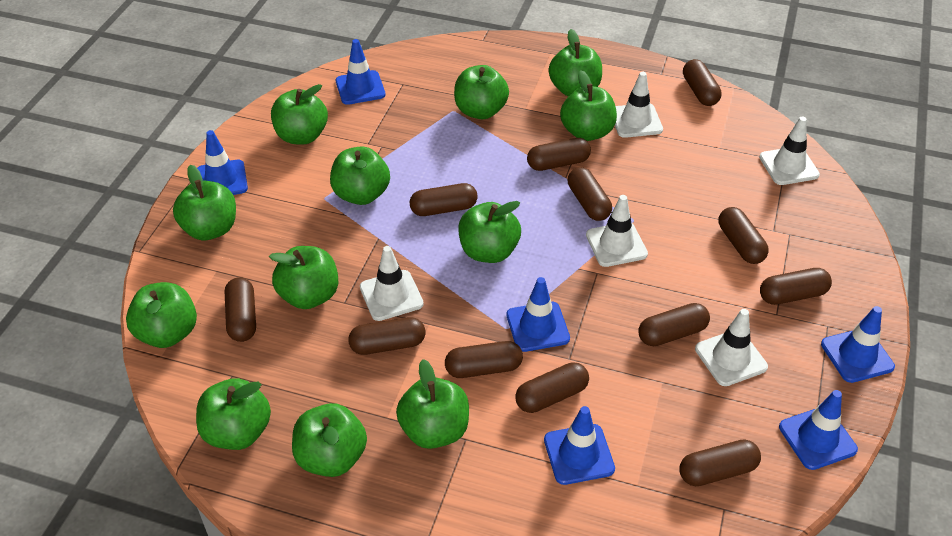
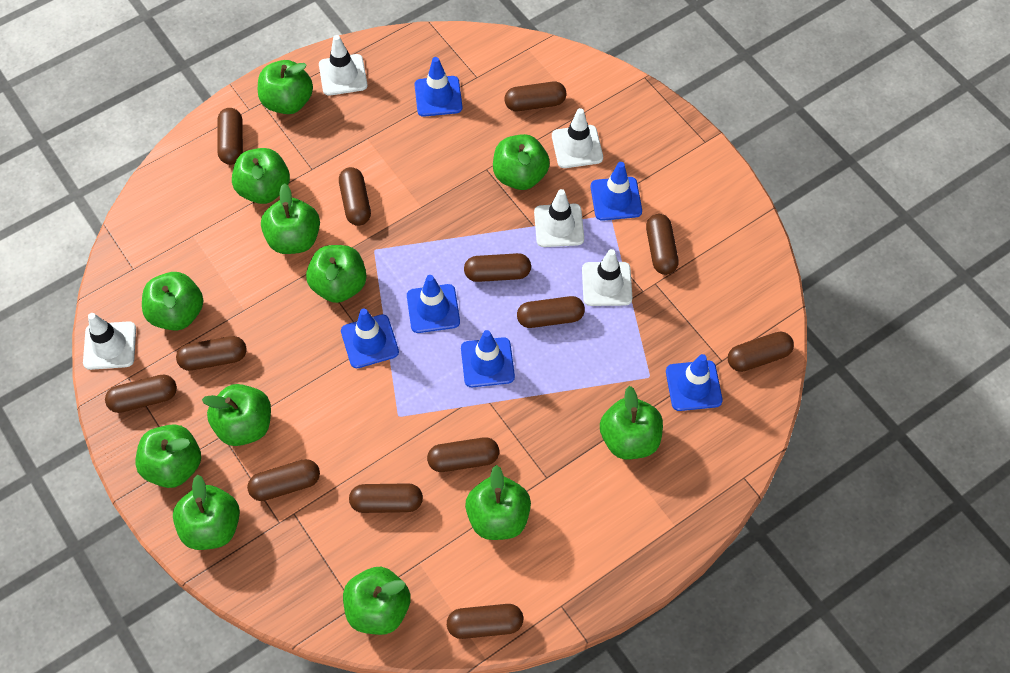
brown capsule: [225,277,256,342] [348,317,426,355] [410,183,478,216] [445,341,523,378] [515,362,589,413] [527,138,591,171] [568,167,612,221] [638,303,710,346] [679,439,761,486] [683,59,722,106] [719,207,769,264] [760,268,832,305] = 12 -> [105,375,177,413] [176,336,247,371] [217,108,243,165] [247,459,320,501] [339,167,371,226] [349,483,423,513] [427,437,499,472] [447,604,523,639] [464,253,531,282] [505,81,567,111] [517,296,585,328] [646,214,679,275] [728,332,794,372] = 13

